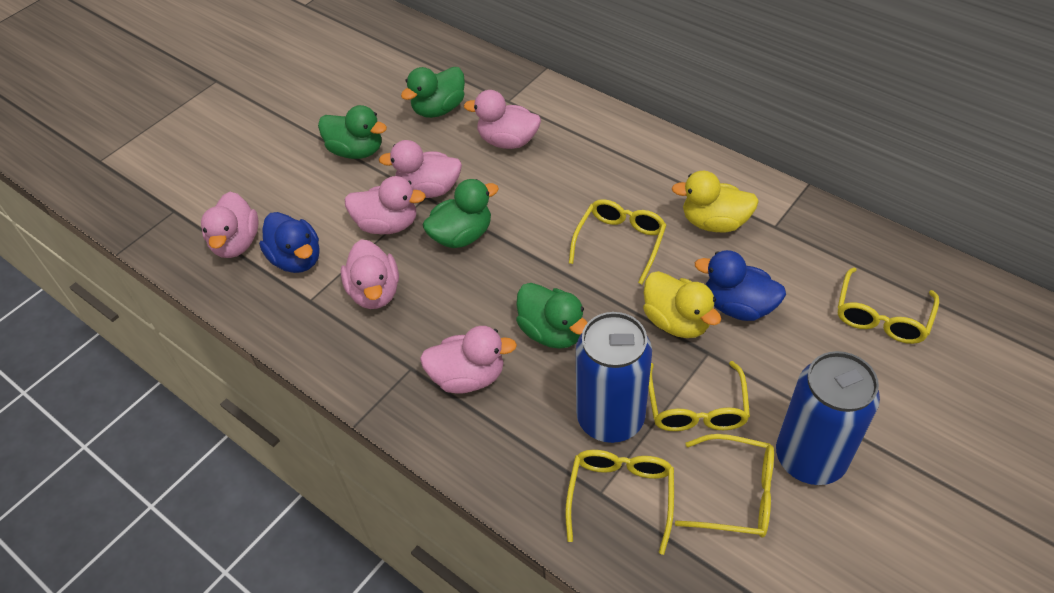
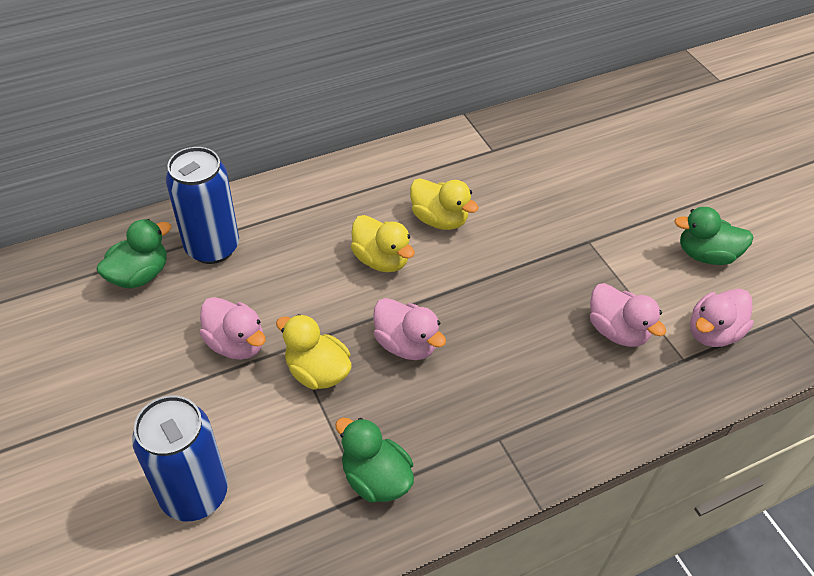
blue duck: [259,212,320,273] [695,250,786,321] = 2 -> none = 0
green duck: [318,105,387,159] [401,67,465,118] [423,179,499,248] [516,283,588,349] = 4 -> [96,219,171,288] [335,418,414,503] [674,207,754,265] = 3
pink duck: [201,192,259,258] [341,240,399,309] [345,176,426,234] [379,140,462,198] [420,326,517,394] [464,90,541,149] = 6 -> [199,297,266,360] [373,298,446,360] [590,283,666,347] [690,289,754,347] = 4
yellow duck: [643,271,721,338] [671,171,759,233] = 2 -> [276,314,352,390] [351,215,415,272] [410,178,479,230] = 3
yellow glasses: [565,450,674,555] [569,199,666,284] [648,361,750,431] [675,434,774,538] [838,267,939,344] = 5 -> none = 0

